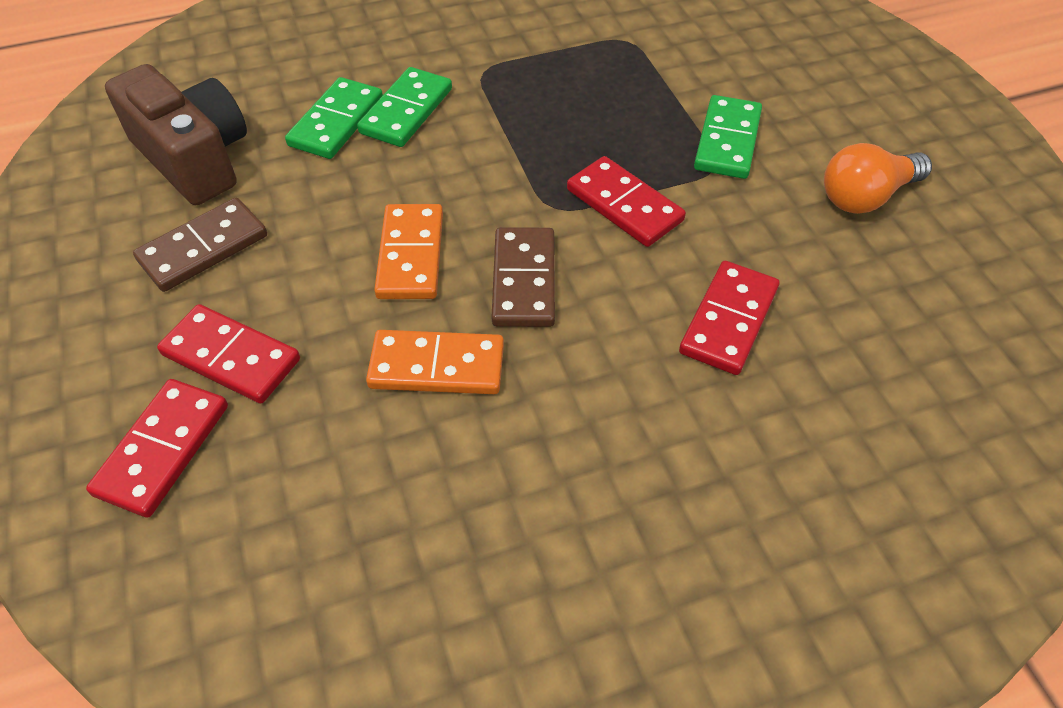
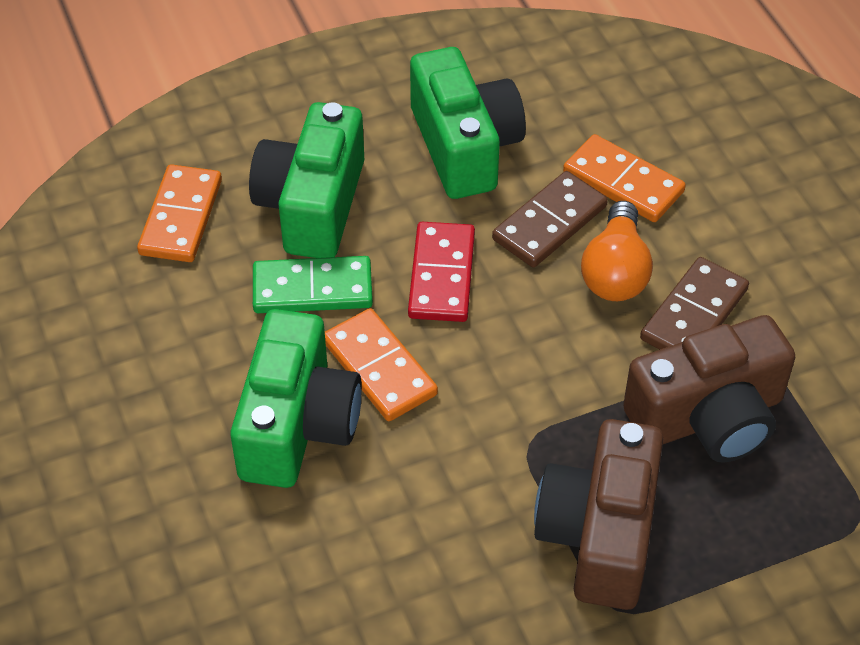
brown camera: [105,64,247,205] = 1 -> [534,419,663,610] [623,315,795,463] = 2
green camera: none = 0 -> [230,309,362,488] [249,102,364,258] [410,47,526,199] = 3
green domino: [285,77,383,159] [357,67,452,147] [694,95,762,179] = 3 -> [253,256,373,313] = 1
orange domino: [366,330,504,394] [374,204,443,299] = 2 -> [137,164,222,262] [325,308,438,421] [563,134,686,222] = 3
red domino: [86,379,228,518] [157,304,300,404] [567,156,686,247] [679,261,779,375] = 4 -> [408,222,475,322] = 1

